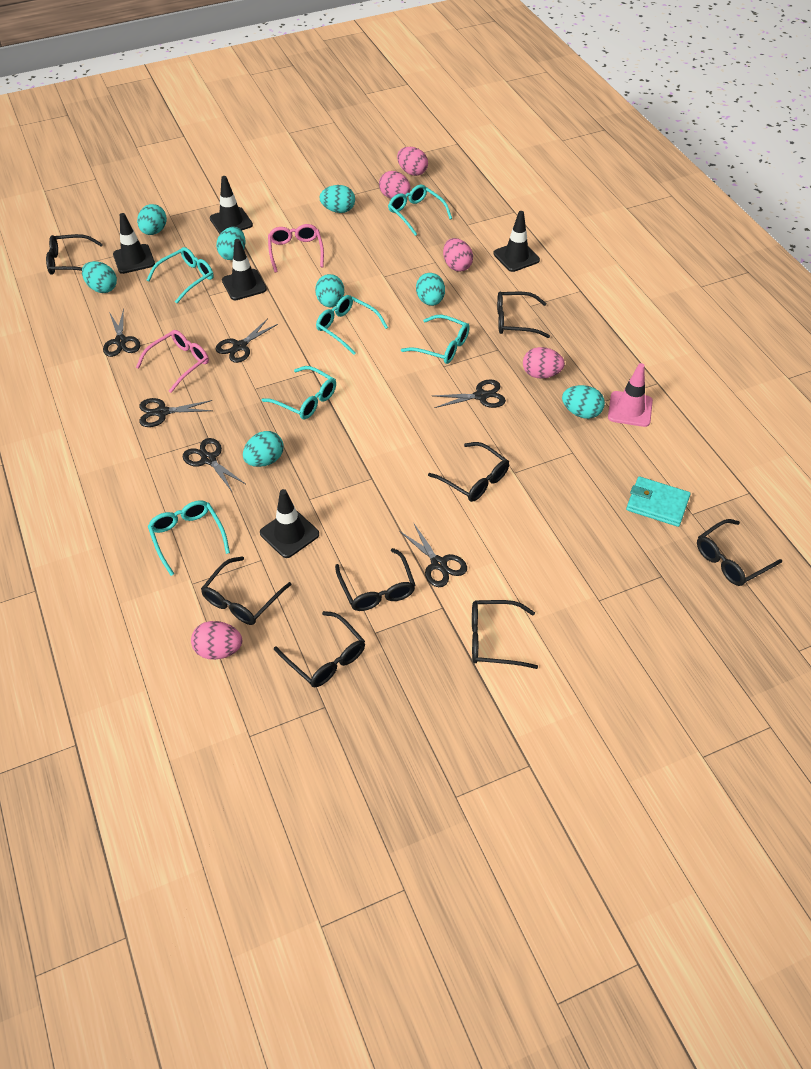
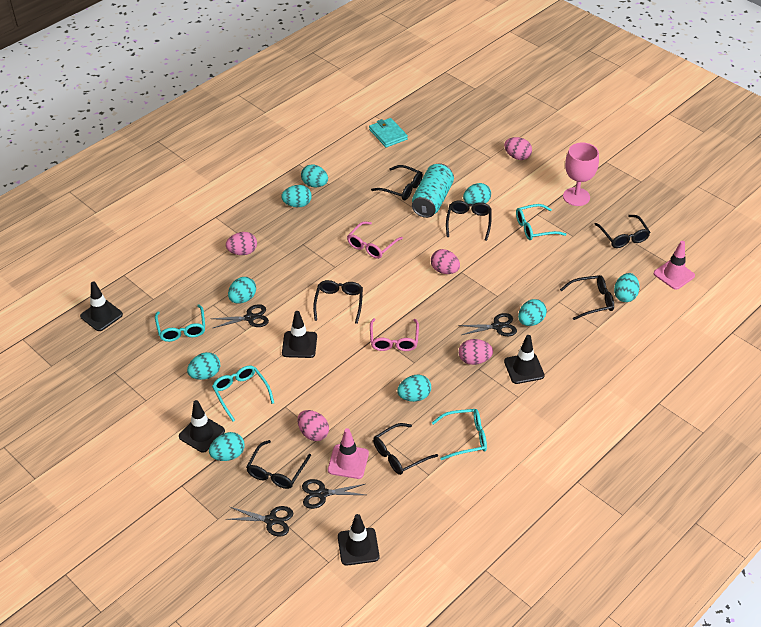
black glasses: [46,234,103,275] [201,556,292,625] [274,611,365,687] [335,548,415,611] [428,442,509,502] [472,600,538,669] [497,292,550,338] [697,519,782,586] = 8 -> [246,440,311,489] [313,280,363,324] [371,165,423,200] [373,423,438,475] [446,201,492,241] [560,275,614,320] [594,215,650,248] = 7
black scissors: [103,308,141,357] [139,398,212,427] [183,438,245,491] [216,318,278,363] [399,522,467,587] [434,379,506,408] = 6 -> [212,304,269,328] [226,506,293,537] [302,479,365,509] [458,313,517,336] = 4
pink goblet: none = 0 -> [563,142,599,206] = 1
pink traffic cone: [608,363,653,427] = 1 -> [328,428,369,479] [654,241,695,290] = 2
turquoise can: none = 0 -> [412,163,454,218] = 1
turquoise egg: [82,261,117,293] [137,204,167,235] [216,227,246,260] [243,431,284,467] [315,274,344,307] [319,185,355,213] [416,273,445,306] [562,385,605,419] = 8 -> [187,352,220,380] [209,432,244,461] [228,277,256,304] [281,185,312,207] [301,164,328,187] [397,375,431,402] [463,183,491,205] [518,299,547,326] [614,273,639,302] = 9
turquoise glasses: [147,247,214,303] [148,500,230,576] [262,366,336,419] [316,295,388,355] [388,185,452,236] [401,315,470,364] = 6 -> [155,304,205,342] [212,366,274,422] [432,409,487,460] [516,204,566,240] = 4

